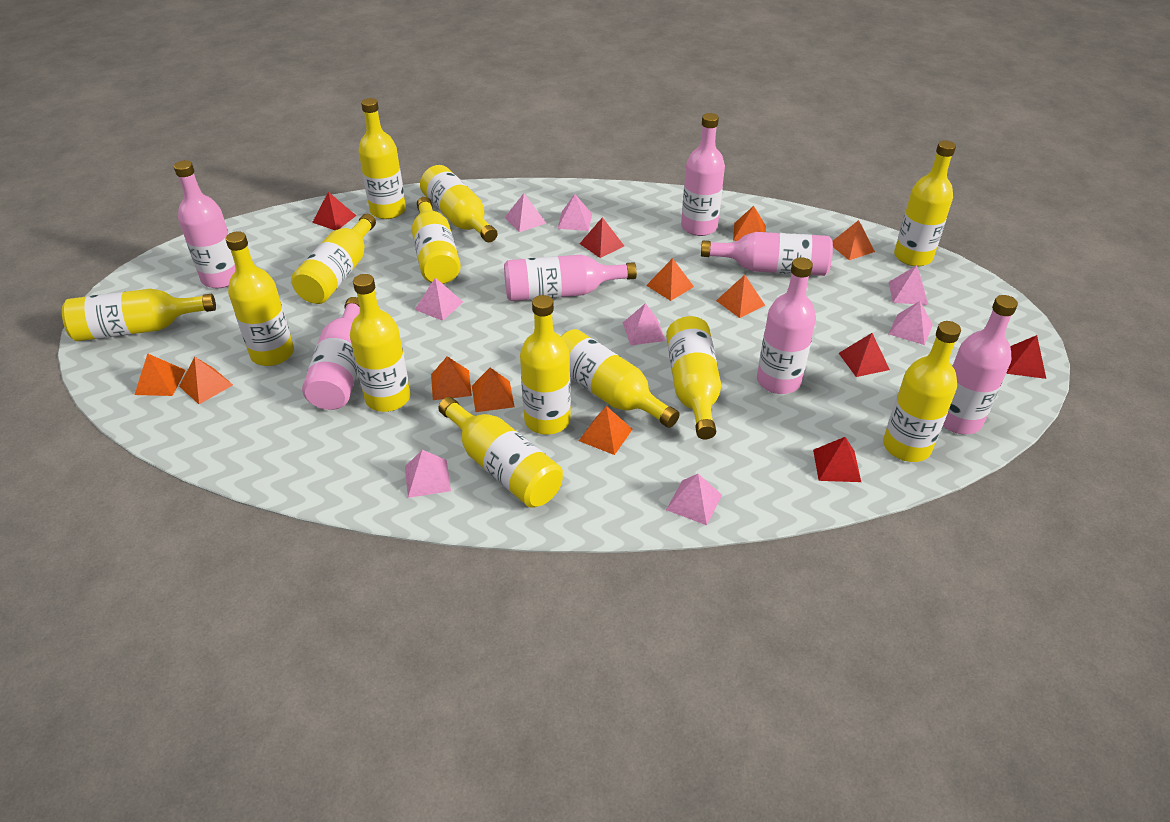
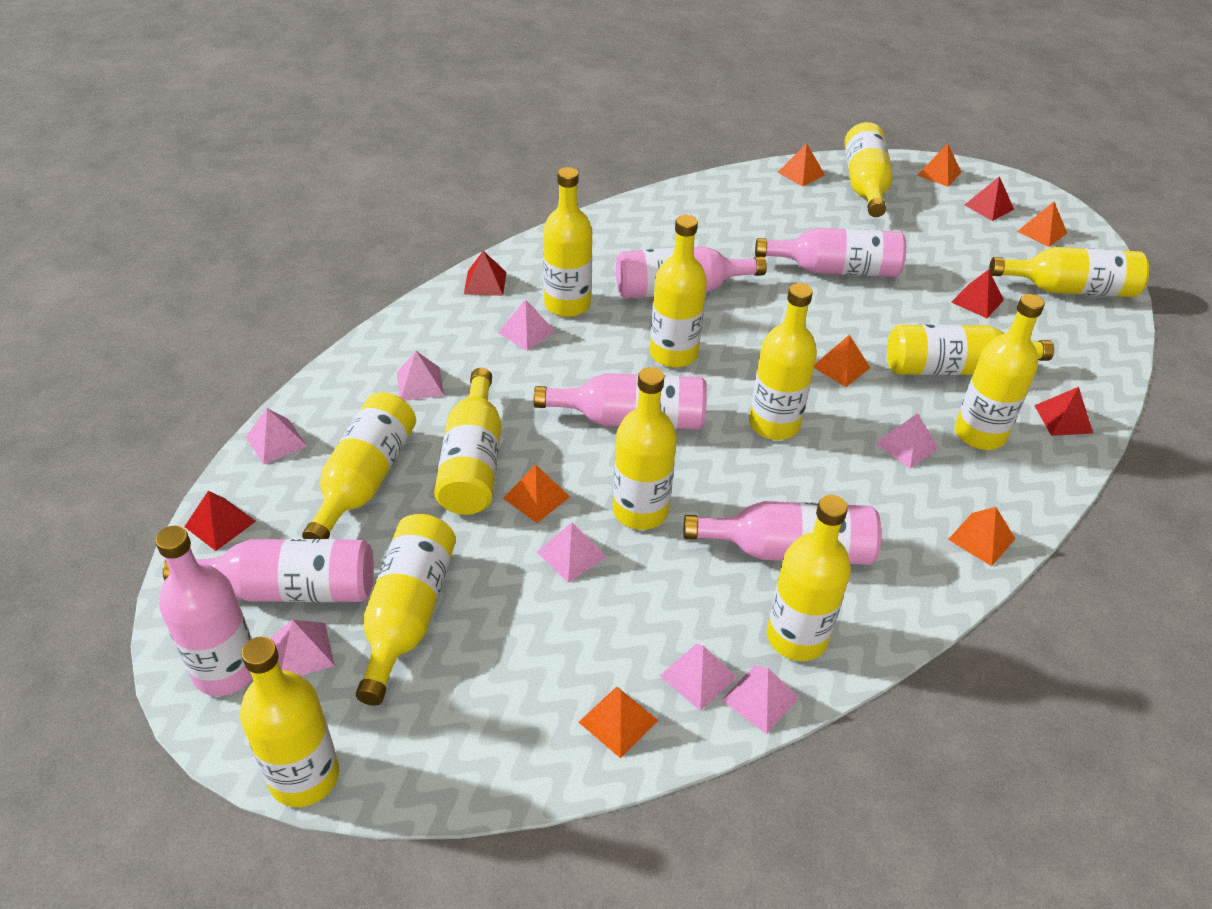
orange pyramid: [134,353,186,396] [179,357,233,404] [431,356,472,400] [472,368,515,412] [579,406,632,455] [646,258,694,301] [716,275,765,318] [733,206,766,241] [833,220,875,260] = 9 -> [503,465,570,523] [579,686,659,758] [777,143,825,187] [814,335,870,387] [917,144,961,187] [948,507,1015,566] [1017,202,1067,247] = 7
pink bottle: [174,160,235,288] [302,297,360,410] [504,255,637,301] [681,113,725,236] [701,232,833,276] [757,257,816,394] [943,295,1018,434] = 7 -> [155,526,253,696] [163,539,374,602] [534,373,707,430] [616,246,767,298] [683,501,881,565] [755,228,906,277] = 6

